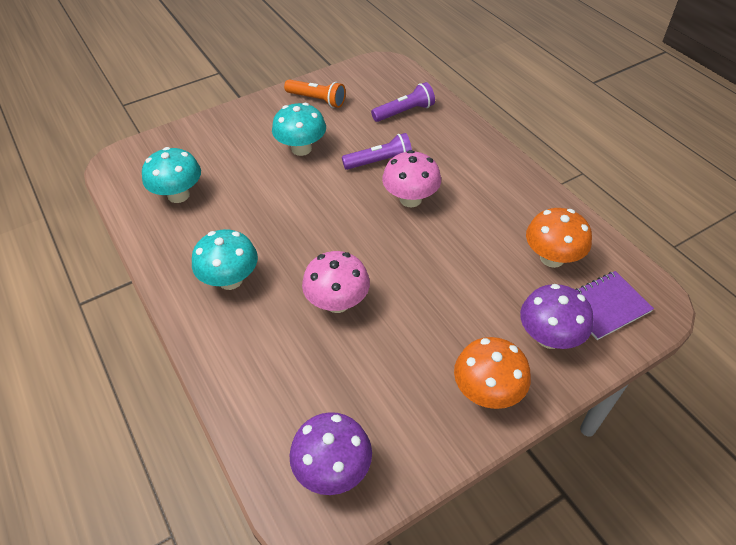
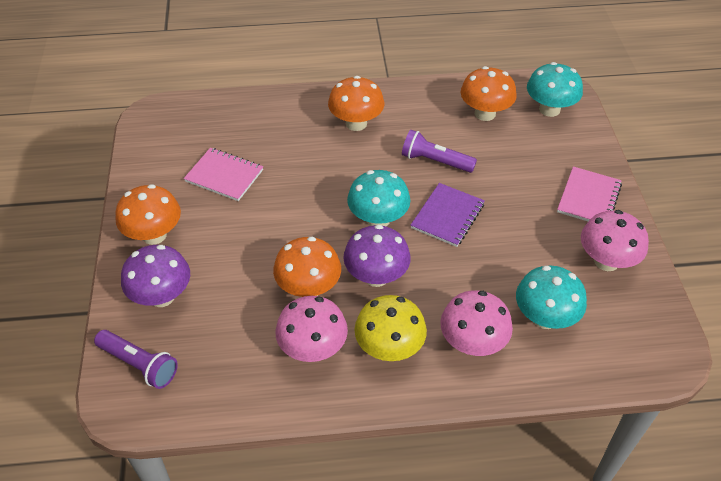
orange flashlight: [284,79,346,108] = 1 -> none = 0
orange mushroom: [454,337,531,409] [526,208,592,268] = 2 -> [115,184,181,245] [273,237,341,297] [328,76,384,131] [461,66,517,121] = 4
pink mushroom: [302,251,370,313] [382,150,441,207] = 2 -> [275,296,348,362] [440,290,513,356] [581,210,649,271] = 3
pink notebook: none = 0 -> [184,148,263,201] [557,166,622,221] = 2
yellow mushroom: none = 0 -> [354,295,427,361] = 1

